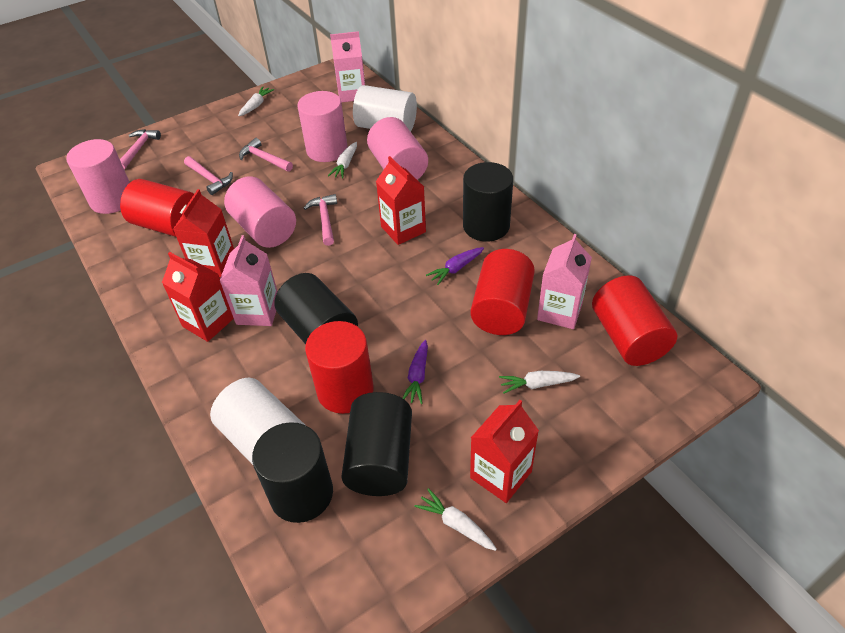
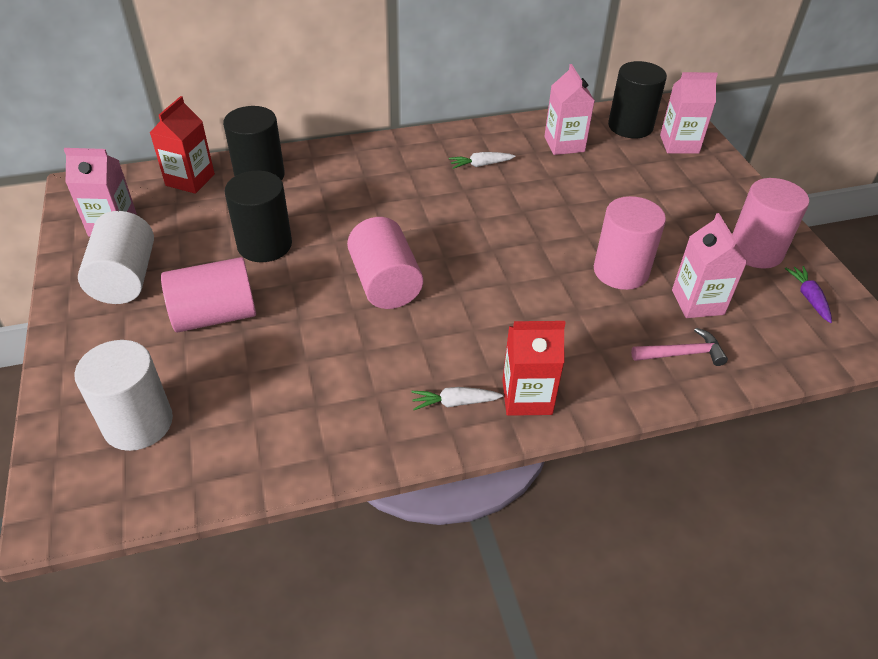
black cylinder: [252,422,333,523] [274,273,358,344] [341,392,412,496] [463,162,513,242] = 4 -> [223,106,285,181] [224,171,292,262] [608,61,667,138] = 3
pink carton: [220,235,278,326] [330,31,365,102] [537,234,592,329] = 3 -> [64,148,137,237] [544,64,595,155] [660,72,718,154] [672,213,747,318] = 4
pink hammer: [120,129,161,170] [184,156,233,195] [239,138,293,172] [303,194,337,246] = 4 -> [631,328,728,366] = 1
purple carrot: [403,340,428,404] [426,247,484,285] = 2 -> [785,266,832,323] = 1
red carton: [162,252,234,342] [173,189,234,278] [376,156,426,245] [470,400,539,503] = 4 -> [150,96,215,194] [502,321,565,416] = 2
red cylinder: [120,179,194,237] [305,321,374,414] [470,249,535,335] [592,275,677,366] = 4 -> none = 0
white carrot: [238,87,274,116] [328,142,357,179] [414,488,497,551] [499,371,580,394] = 4 -> [411,387,503,410] [449,152,516,169] = 2

